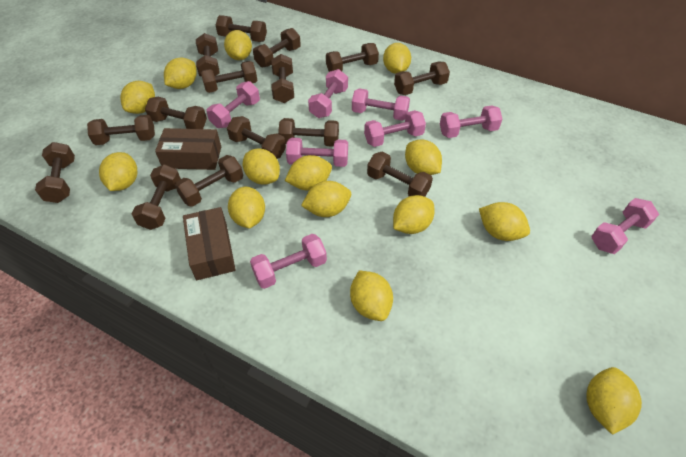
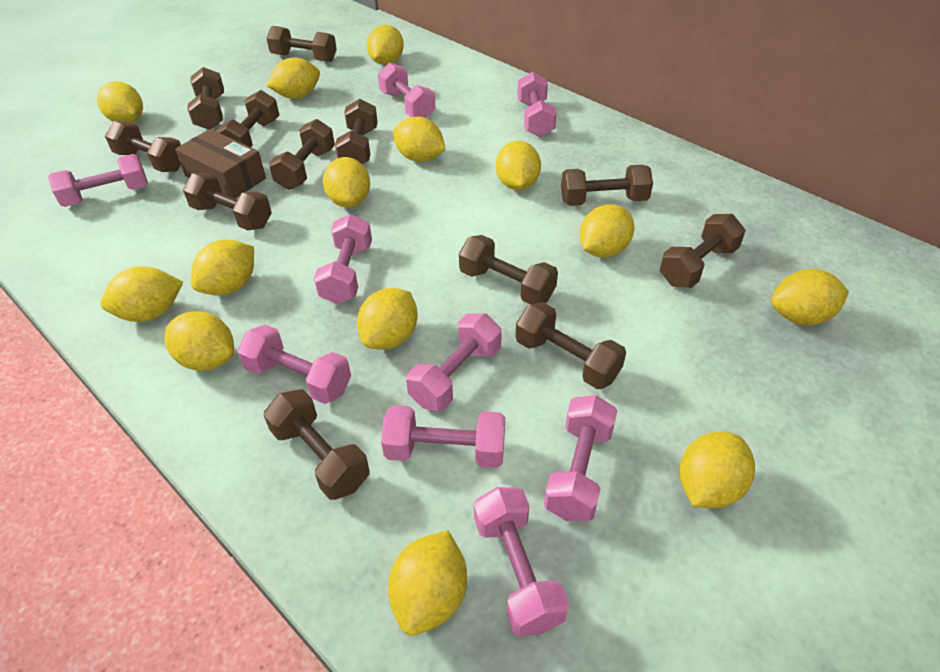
brown box: [155,128,221,170] [183,207,236,280] = 2 -> [175,129,266,198] = 1
brown dumbbell: [35,142,75,203] [87,115,155,145] [132,164,181,230] [145,97,207,129] [175,155,243,207] [196,33,220,77] [201,61,258,93] [216,15,267,42] [227,116,286,159] [253,28,301,68] [271,54,294,103] [278,118,339,147] [326,43,379,72] [367,151,433,197] [394,62,450,95] = 15 -> [105,121,181,172] [183,173,272,230] [187,67,224,129] [216,90,279,147] [263,389,370,500] [266,26,337,62] [269,119,335,190] [335,99,378,164] [459,235,558,305] [515,302,626,389] [561,165,653,206] [660,214,746,288] = 12
pink dumbbell: [206,81,260,128] [250,234,327,289] [286,138,348,167] [308,69,348,118] [352,88,410,121] [364,110,426,147] [440,105,502,138] [591,198,659,254] = 8 -> [48,154,148,207] [237,324,351,404] [314,214,372,304] [378,63,436,118] [381,405,505,468] [406,313,502,411] [474,487,569,637] [517,72,557,137] [544,395,618,521] = 9

